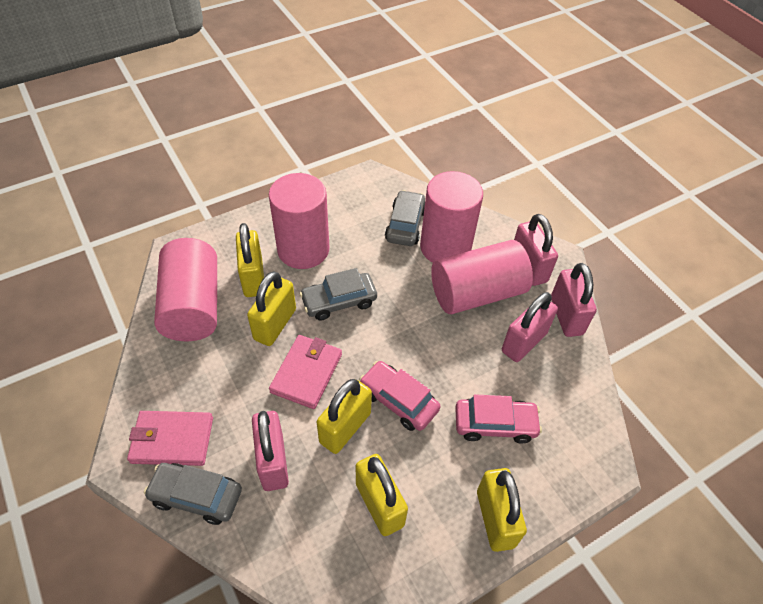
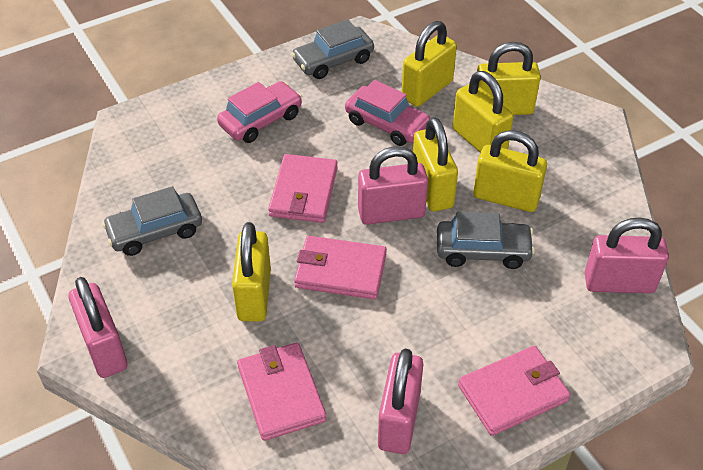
pink cylinder: [154,238,217,341] [269,173,329,269] [420,171,483,263] [431,240,533,314] = 4 -> none = 0
pink wallet: [127,411,213,466] [269,335,342,409] = 2 -> [237,343,326,441] [268,154,338,223] [294,236,387,299] [458,346,570,436] = 4
yellow padlock: [236,223,264,297] [247,271,296,346] [317,379,372,454] [356,454,408,536] [477,468,527,552] = 5 -> [232,222,271,322] [402,21,457,107] [413,117,458,212] [453,71,513,153] [473,130,547,212] [477,42,541,115] = 6

